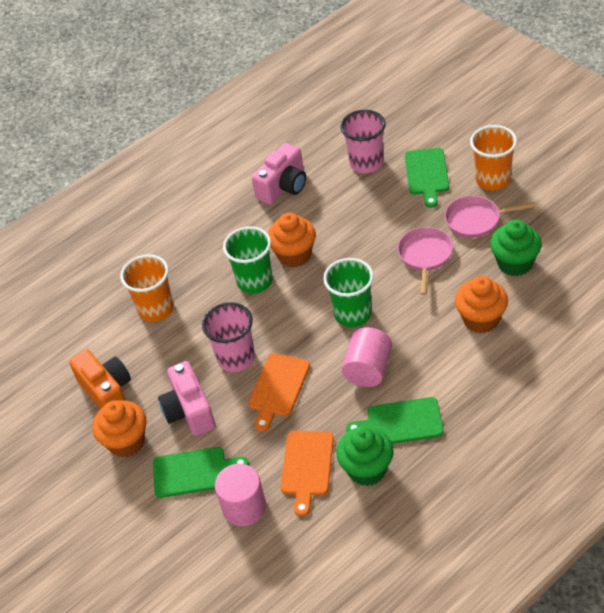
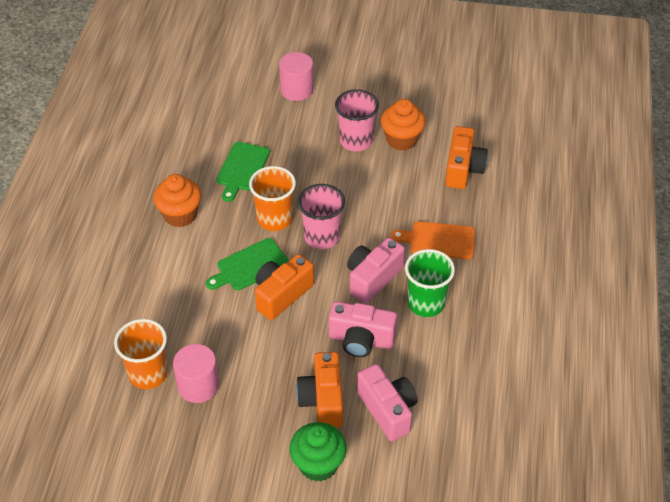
green cup: [223,226,273,294] [323,258,374,327] = 2 -> [405,249,455,317] = 1
green cupcake: [336,426,394,486] [490,220,542,276] = 2 -> [290,422,347,482] = 1
green cutting board: [153,447,249,498] [346,397,444,444] [405,148,449,208] = 3 -> [206,238,289,290] [216,142,270,202] = 2
orange camera: [69,349,131,410] = 1 -> [255,254,314,320] [296,352,343,428] [445,126,488,189] = 3
orange cupcake: [92,400,146,457] [268,213,316,268] [455,276,508,333] = 3 -> [153,174,201,227] [381,99,426,151] = 2
orange cutting board: [248,353,310,431] [280,431,334,516] = 2 -> [391,221,475,259] = 1
pink camera: [158,361,216,436] [252,143,306,205] = 2 -> [329,301,397,357] [347,238,405,304] [357,364,418,441] = 3
pink pan: [398,227,453,295] [445,196,535,238] = 2 -> none = 0

